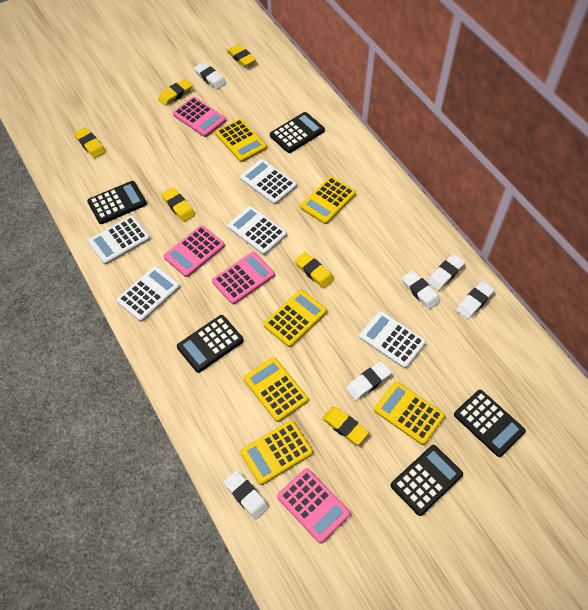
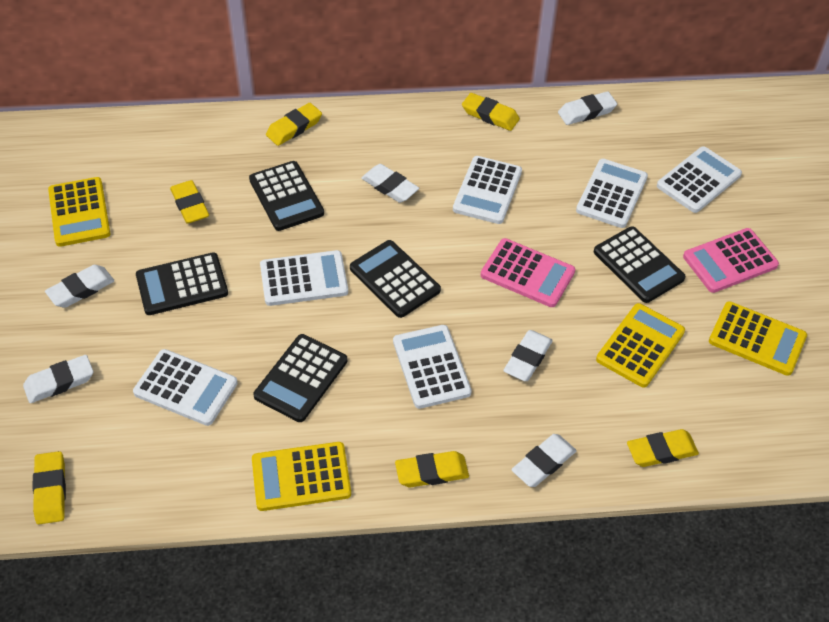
pink calculator: [164,225,225,277] [173,97,226,137] [212,252,275,304] [277,468,351,543] = 4 -> [481,238,575,307] [683,228,779,293] = 2
white calculator: [88,216,150,264] [117,266,180,322] [227,206,287,255] [240,159,297,205] [359,311,426,368] = 5 -> [133,349,238,426] [260,250,348,306] [393,325,472,409] [453,156,522,224] [576,159,648,228] [657,146,742,213] = 6
yellow calculator: [215,119,267,162] [240,420,313,485] [244,357,308,422] [264,290,327,347] [300,176,356,224] [374,381,445,445] = 6 -> [48,177,110,247] [252,442,351,511] [596,303,685,388] [709,301,807,376] = 4

